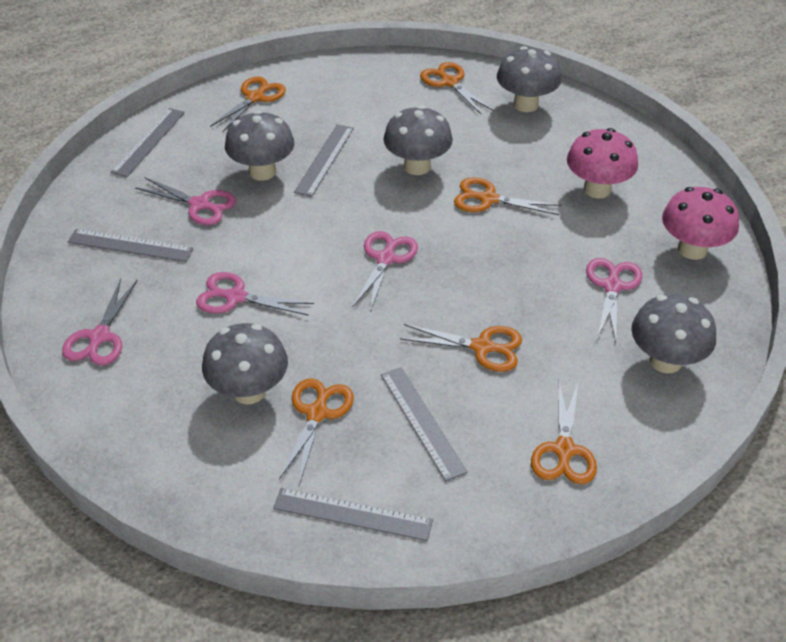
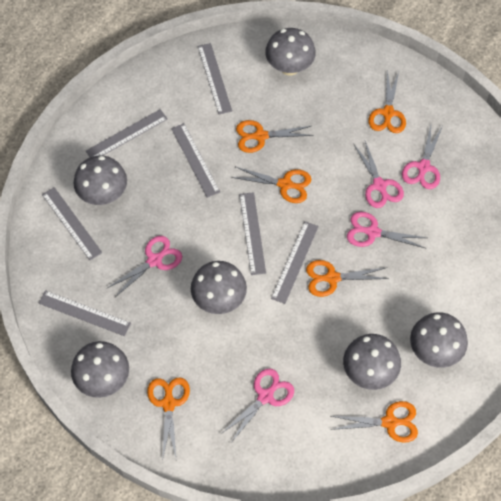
grey mushroom: [202,323,288,405] [225,110,295,181] [384,105,453,175] [497,46,561,112] [631,294,716,373] = 5 -> [71,341,129,398] [74,155,127,205] [191,261,247,314] [265,28,316,76] [343,334,401,390] [410,312,468,368] = 6
grey ruler: [68,229,193,262] [111,108,185,177] [273,488,433,541] [294,124,354,197] [381,367,468,481] = 5 -> [39,290,131,336] [42,187,102,260] [86,109,168,157] [171,123,220,198] [198,43,232,114] [239,192,266,275] [271,221,319,304] = 7
pink mushroom: [567,128,638,199] [662,187,739,260] = 2 -> none = 0

